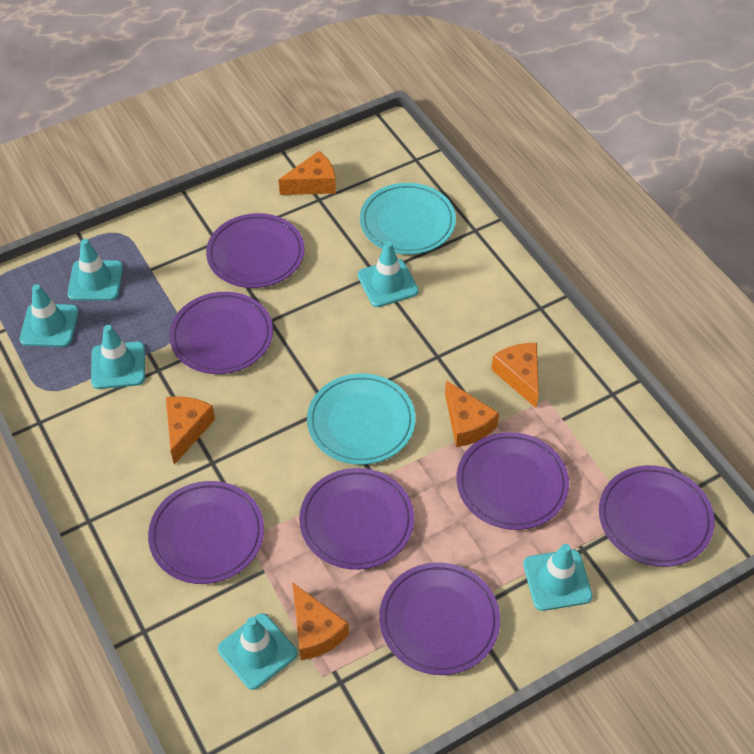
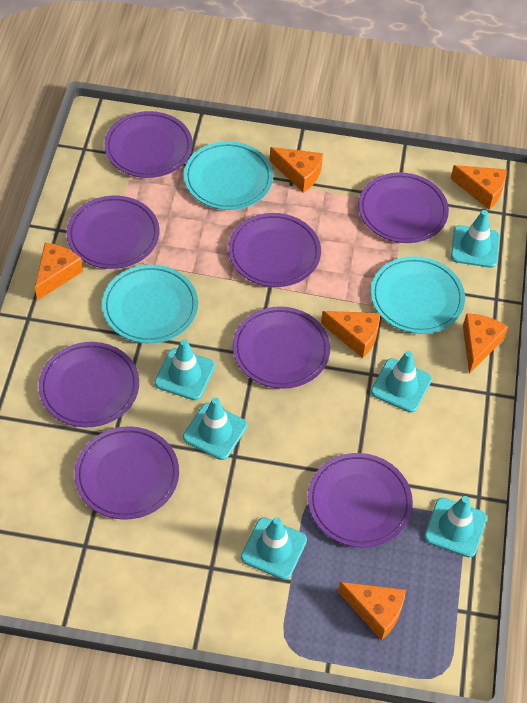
orange cheese: [166,396,215,465] [278,151,336,195] [292,582,349,660] [445,380,499,447] [491,343,539,408] = 5 -> [35,243,83,301] [270,147,323,193] [321,311,380,358] [338,582,406,640] [450,165,507,210] [463,314,508,374] = 6
purple plate: [148,481,264,584] [169,292,273,374] [206,213,305,288] [299,468,414,570] [379,562,500,675] [456,432,569,530] [599,465,715,567] = 7 -> [39,342,139,427] [67,196,159,269] [74,426,179,520] [104,111,193,178] [228,213,321,287] [233,306,330,389] [308,453,413,548] [358,172,449,243] = 8
turquoise plate: [307,374,415,465] [360,183,456,255] = 2 -> [102,265,198,344] [184,141,273,210] [371,256,465,334] = 3

